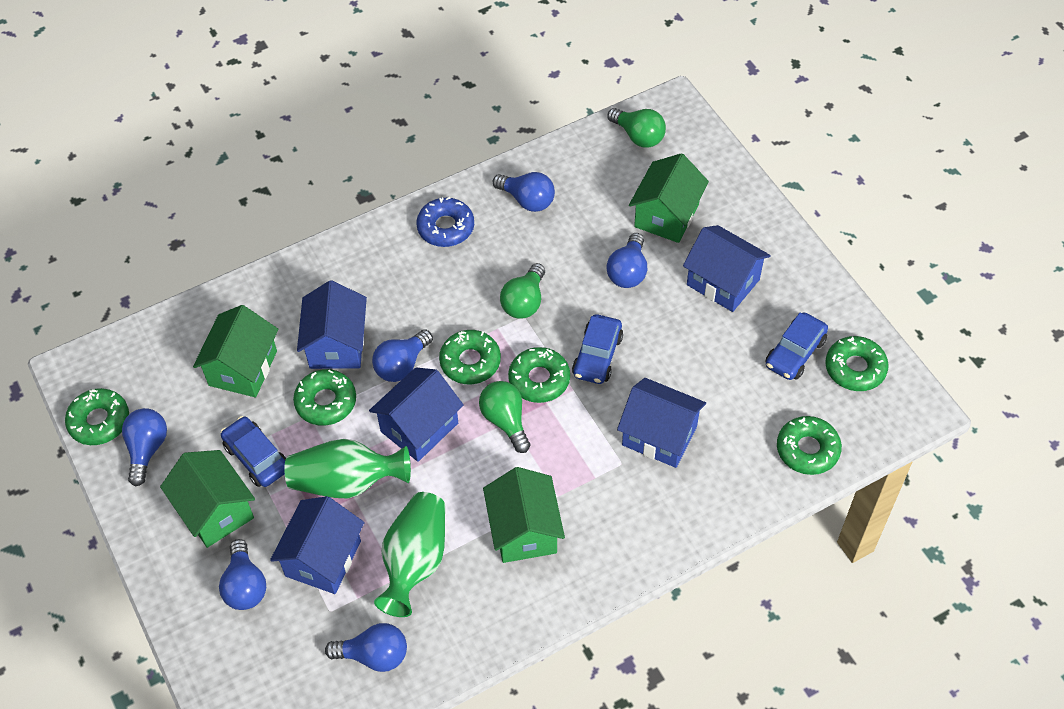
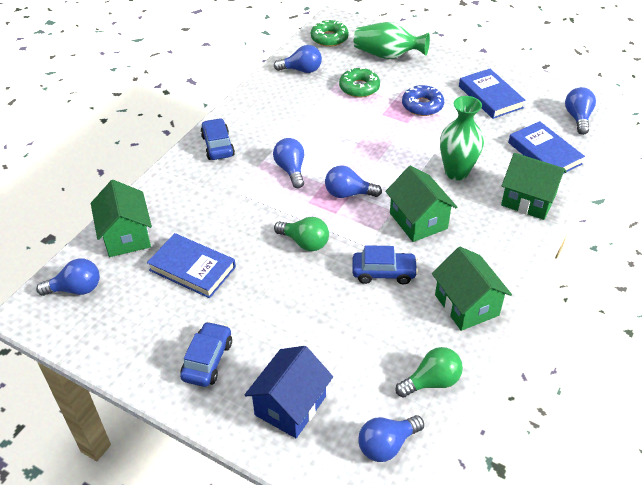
blue book: none = 0 -> [147,233,236,298] [459,69,525,119] [508,121,585,174] = 3
blue house: [270,496,365,594] [297,280,367,369] [369,368,464,462] [617,378,706,468] [683,225,771,312] = 5 -> [245,346,333,438] = 1
green donut: [65,388,129,445] [293,369,356,426] [439,330,501,384] [508,347,570,403] [777,416,842,475] [825,336,889,391] = 6 -> [311,20,349,47] [339,67,380,98] = 2
green light bulb: [479,381,531,453] [500,263,545,319] [608,108,666,148] = 3 -> [274,217,329,251] [395,347,463,397] = 2

